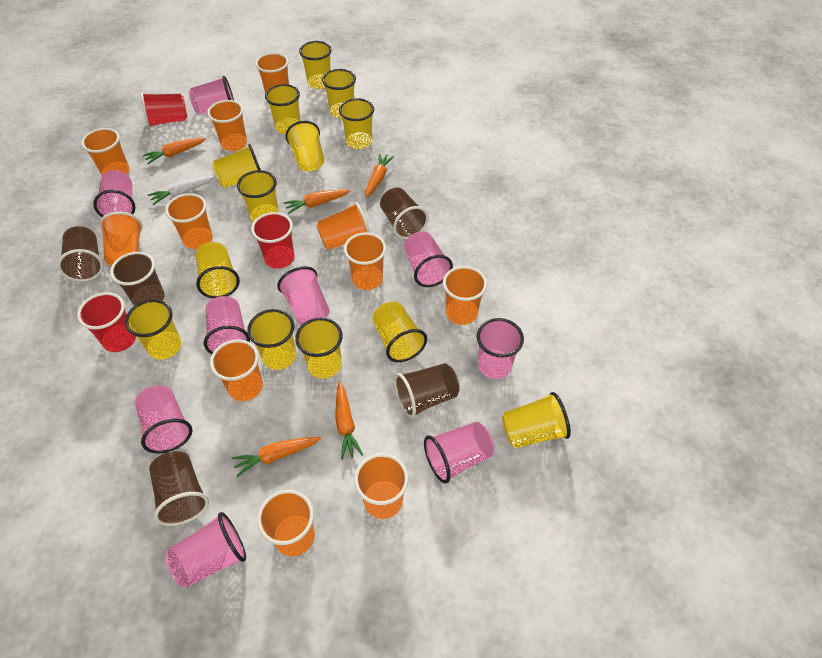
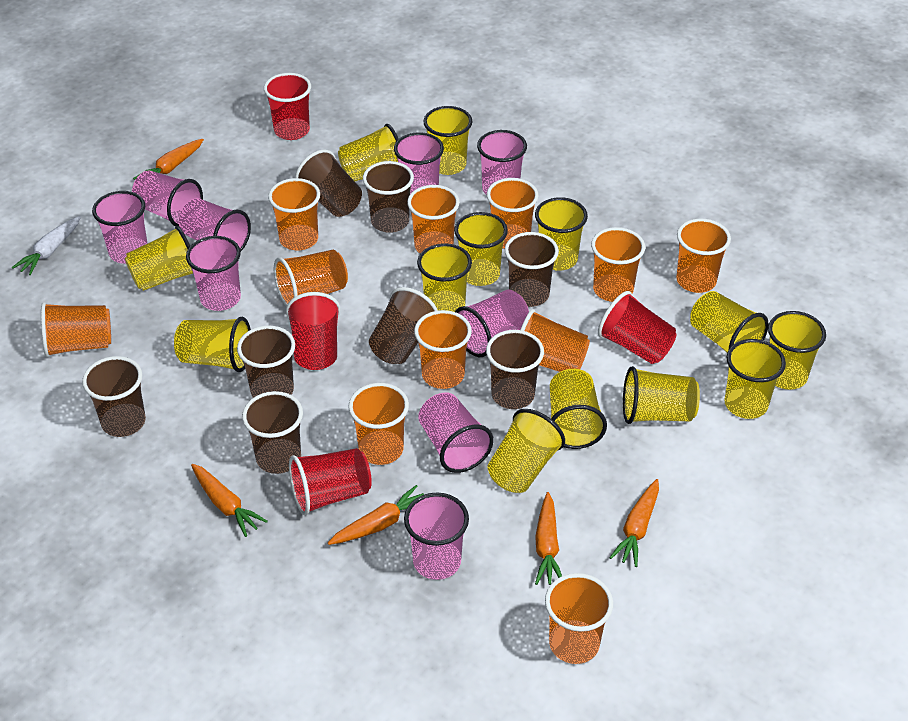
brown cup: [57,226,104,282] [110,252,165,306] [149,451,209,526] [380,188,429,239] [394,363,460,419] = 5 -> [82,356,146,437] [237,326,295,398] [242,391,303,474] [295,150,362,217] [363,161,414,233] [369,287,438,364] [486,330,544,409] [505,232,559,307] = 8
red cup: [77,292,136,352] [141,92,187,128] [251,212,295,269] = 3 -> [264,73,311,140] [286,292,341,370] [289,448,372,515] [598,291,676,364] = 4

